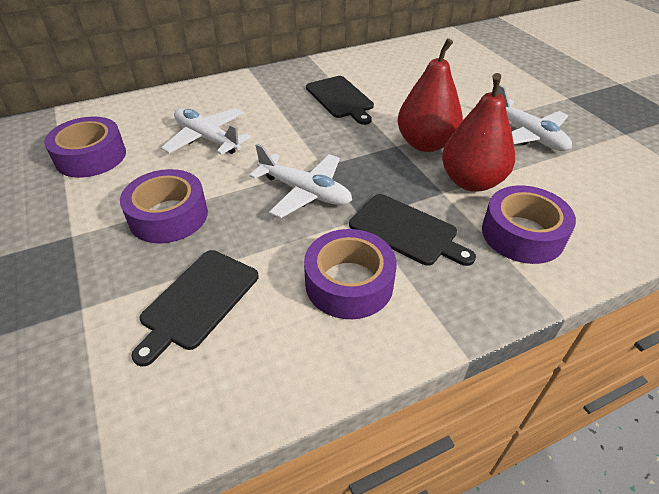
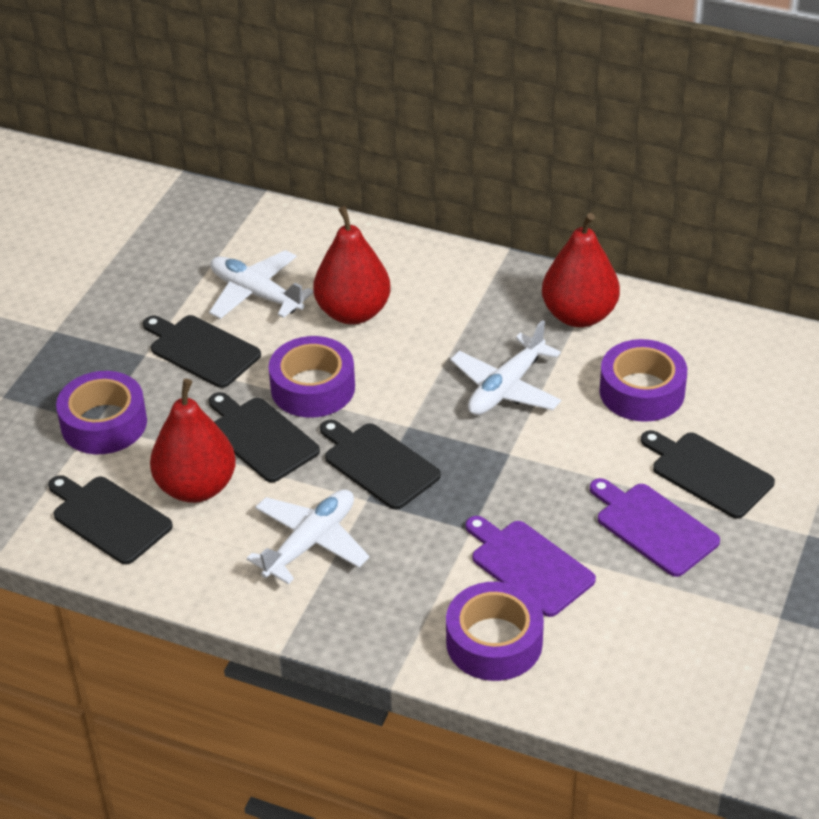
black cutting board: [131,250,259,367] [306,76,374,125] [349,194,476,266] = 3 -> [48,475,173,564] [143,315,261,388] [209,392,320,483] [320,420,441,509] [641,430,775,518] = 5
purple cutting board: none = 0 -> [466,516,596,617] [590,478,720,577] = 2
red pear: [398,38,463,152] [442,73,515,192] = 2 -> [150,379,236,503] [313,206,391,324] [542,213,620,327] = 3

